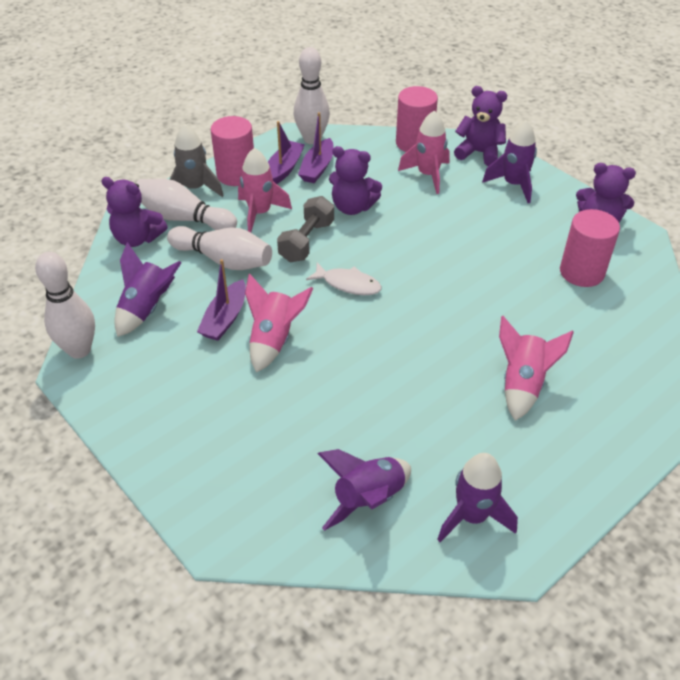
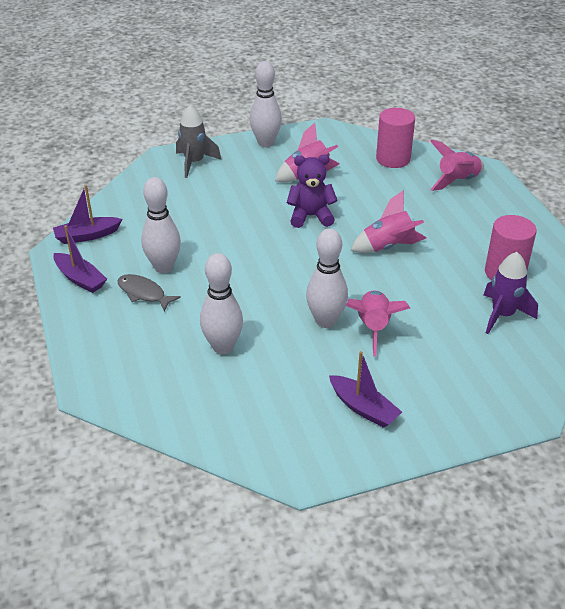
grey dumbbell: [277,196,334,262] = 1 -> none = 0
grey fish: none = 0 -> [118,274,181,311] = 1
pink cylinder: [211,116,254,186] [396,86,438,152] [560,209,620,287] = 3 -> [376,108,415,168] [485,215,536,280] = 2
purple rocket: [114,242,181,337] [317,449,411,531] [437,453,518,542] [482,120,537,203] = 4 -> [484,252,538,334] = 1
purple teddy bear: [101,177,168,247] [329,146,382,215] [454,86,507,166] [576,163,636,223] = 4 -> [287,155,338,228] = 1
white fish: [306,263,382,295] = 1 -> none = 0

